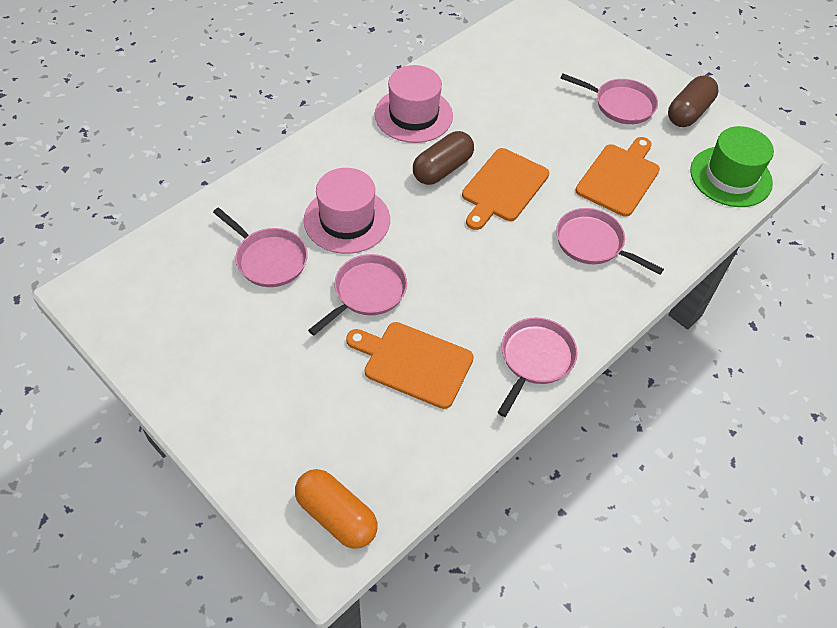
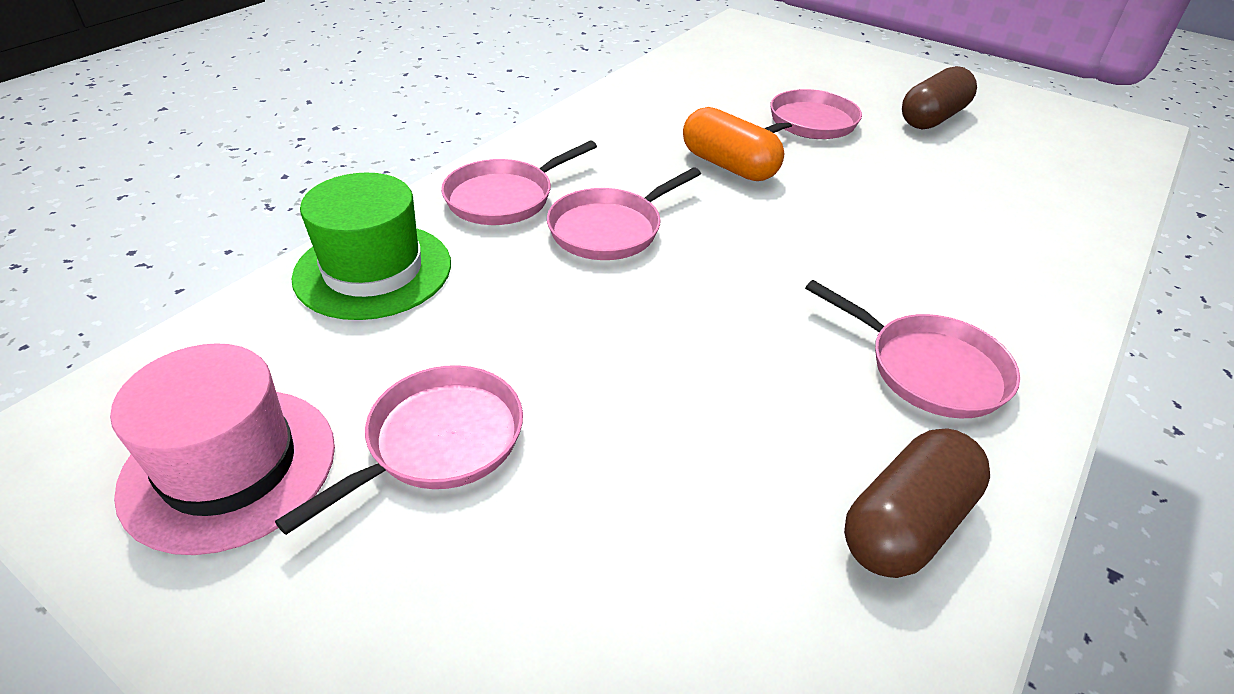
orange cutting board: [346,322,474,409] [462,148,549,230] [575,137,660,217] = 3 -> none = 0
pink hat: [304,168,390,254] [375,65,453,143] = 2 -> [110,343,335,555] = 1

